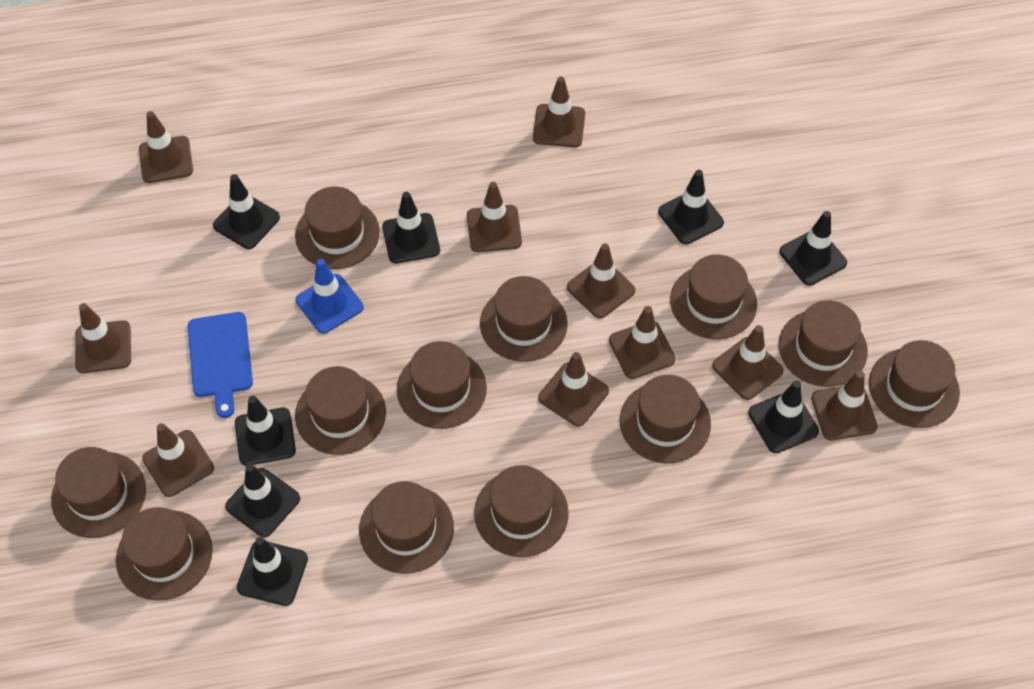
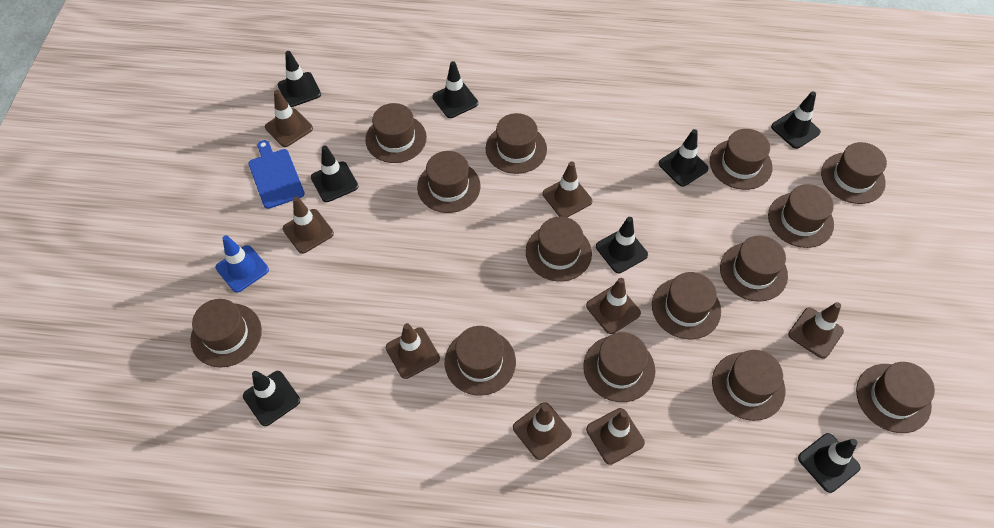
brown hat: [51,447,146,538] [116,507,213,601] [295,187,380,269] [295,366,386,455] [359,481,454,574] [397,341,487,429] [474,465,569,557] [480,276,568,362] [620,375,711,463] [670,254,757,339] [779,300,868,387] [869,340,960,428] = 12 -> [190,299,262,368] [365,103,427,163] [417,151,480,213] [445,326,516,396] [486,113,547,174] [526,217,592,282] [583,332,655,402] [652,272,721,339] [710,129,773,190] [712,350,785,421] [720,236,788,302] [768,184,834,248] [821,142,887,204] [856,362,935,433] = 14
brown traffic cone: [75,303,131,373] [139,111,193,183] [142,423,214,497] [467,182,522,252] [533,77,585,147] [538,352,609,426] [567,243,636,319] [609,306,676,379] [712,325,784,400] [811,371,878,441] = 10 -> [265,90,313,147] [283,196,334,254] [386,323,440,379] [513,402,572,460] [543,161,592,217] [586,278,641,334] [586,408,645,465] [788,302,844,359] = 8

